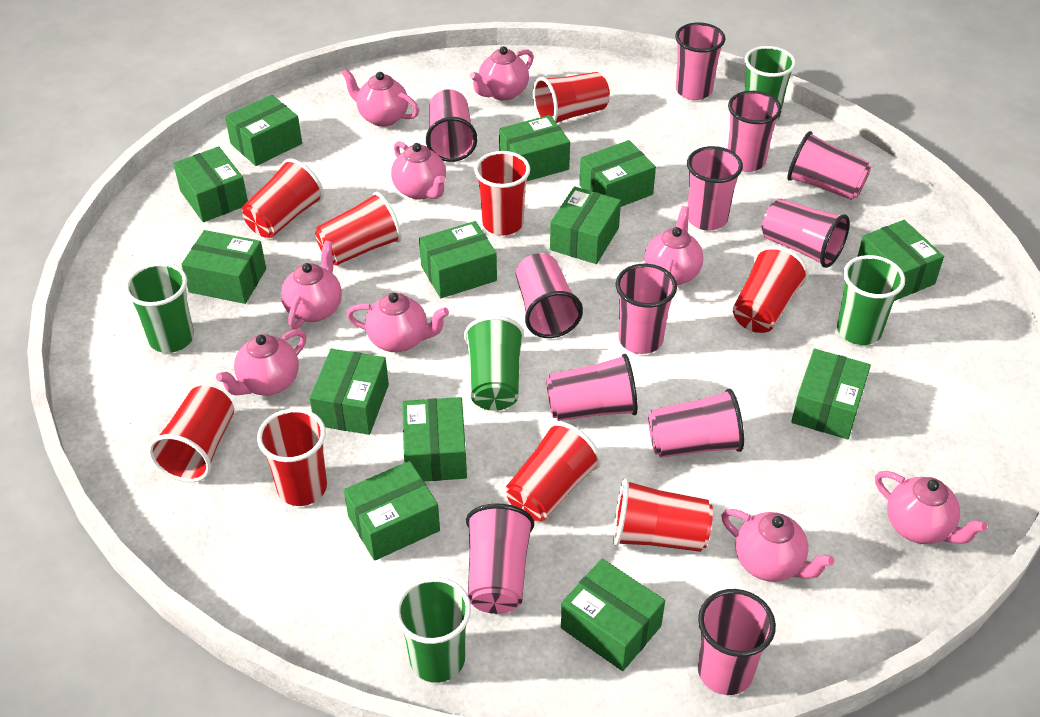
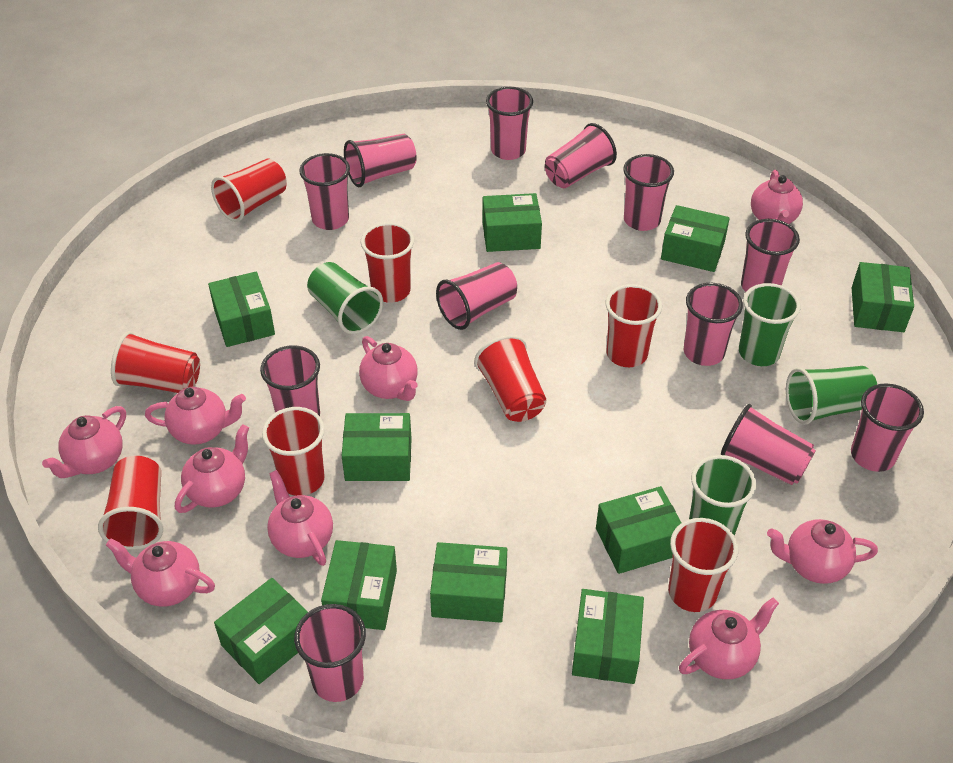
green box: [173,146,248,222] [181,230,266,304] [225,95,302,166] [310,349,389,435] [344,461,440,561] [402,397,467,481] [419,221,497,298] [499,115,570,181] [550,186,621,264] [561,559,665,671] [579,140,656,207] [791,349,871,439] [857,220,944,301] = 13 -> [208,272,275,347] [214,578,308,684] [321,540,397,630] [342,413,412,481] [430,542,507,623] [482,193,542,252] [572,589,644,684] [596,486,681,574] [661,205,730,272] [852,262,914,332] = 10
green cup: [125,263,194,353] [395,577,471,683] [464,316,524,411] [745,46,796,120] [837,255,905,345] = 5 -> [307,262,383,335] [689,455,756,536] [739,283,800,366] [786,366,877,425] = 4
red cup: [148,386,234,482] [242,159,324,238] [257,408,327,506] [315,192,402,265] [474,151,530,235] [506,421,602,521] [533,72,610,123] [613,478,713,552] [733,246,809,333] = 9 -> [98,456,163,550] [111,331,200,393] [211,159,287,222] [262,407,325,496] [361,222,414,303] [474,335,546,422] [606,284,662,367] [668,518,738,612] = 8

